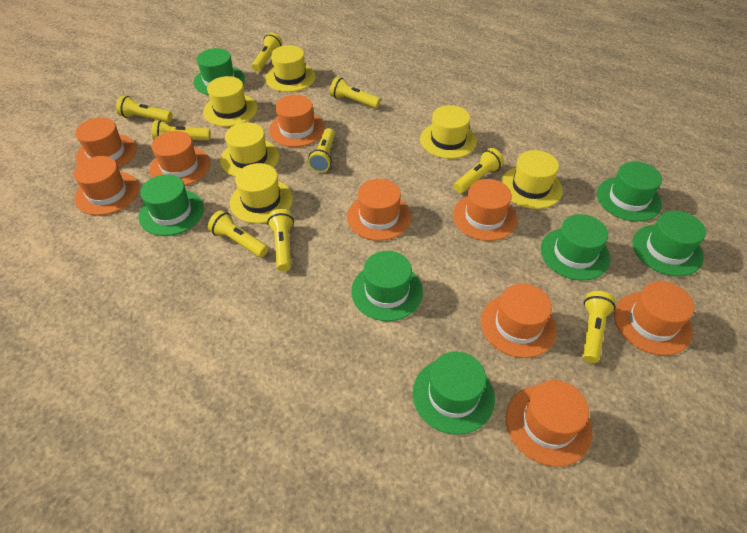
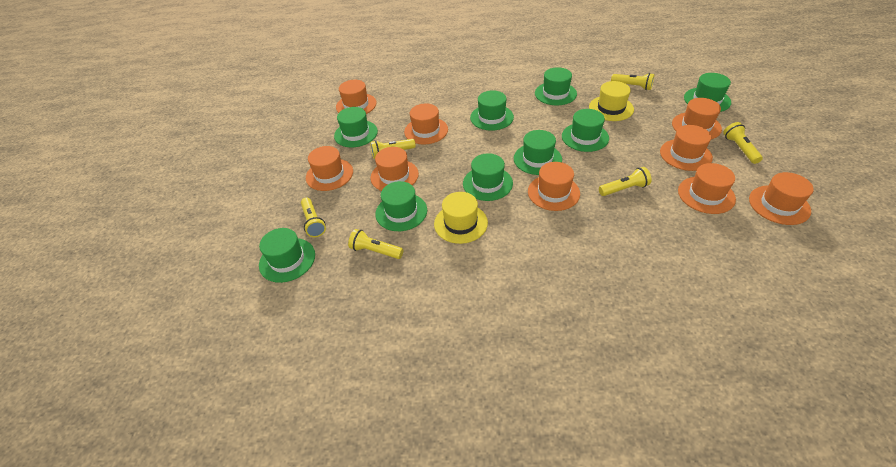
green hat: [139,174,204,236] [193,48,245,95] [351,251,423,321] [413,351,495,435] [541,214,610,281] [597,161,662,222] [633,211,706,276] = 7 -> [259,228,315,283] [334,107,378,147] [375,181,427,231] [463,153,513,201] [470,90,514,131] [514,130,562,175] [535,67,577,105] [562,109,609,152] [684,73,731,112] = 9
yellow flashlight: [116,96,173,122] [152,120,211,141] [208,210,268,257] [252,32,282,72] [267,209,294,271] [308,128,335,173] [330,77,381,108] [454,148,504,193] [582,291,615,363] = 9 -> [301,198,326,237] [348,229,403,259] [370,139,416,159] [599,167,652,196] [611,73,655,90] [723,122,763,164] = 6
yellow hat: [203,76,257,127] [220,122,279,177] [230,163,293,224] [265,45,316,92] [420,105,477,159] [501,150,563,209] = 6 -> [434,192,488,244] [589,81,634,121] = 2

